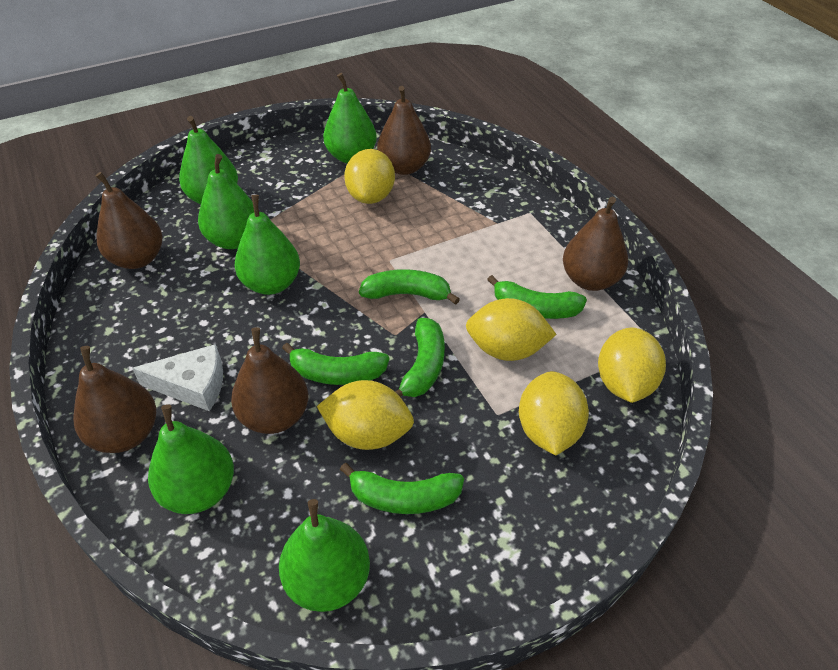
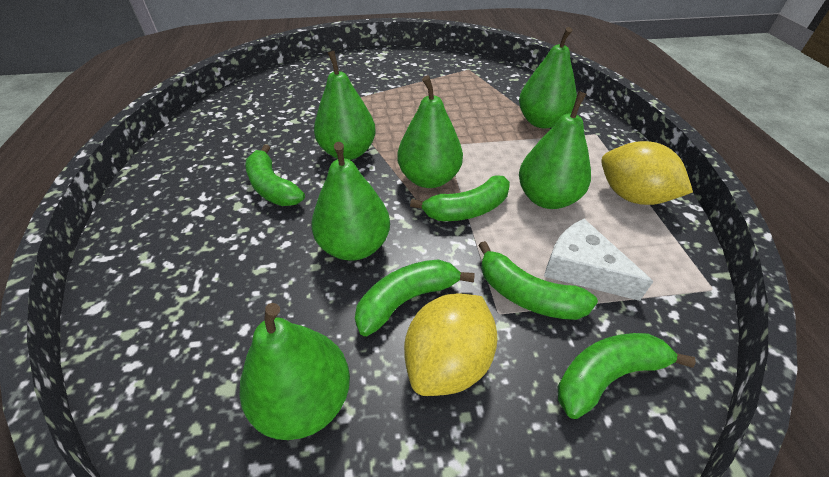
brown pear: [73,346,156,453] [96,172,163,269] [231,327,308,434] [377,86,431,175] [563,197,628,291] = 5 -> none = 0
yellow lemon: [317,380,414,450] [344,149,395,204] [466,298,557,361] [519,371,589,456] [598,328,666,403] = 5 -> [404,294,497,396] [601,141,693,205] = 2

